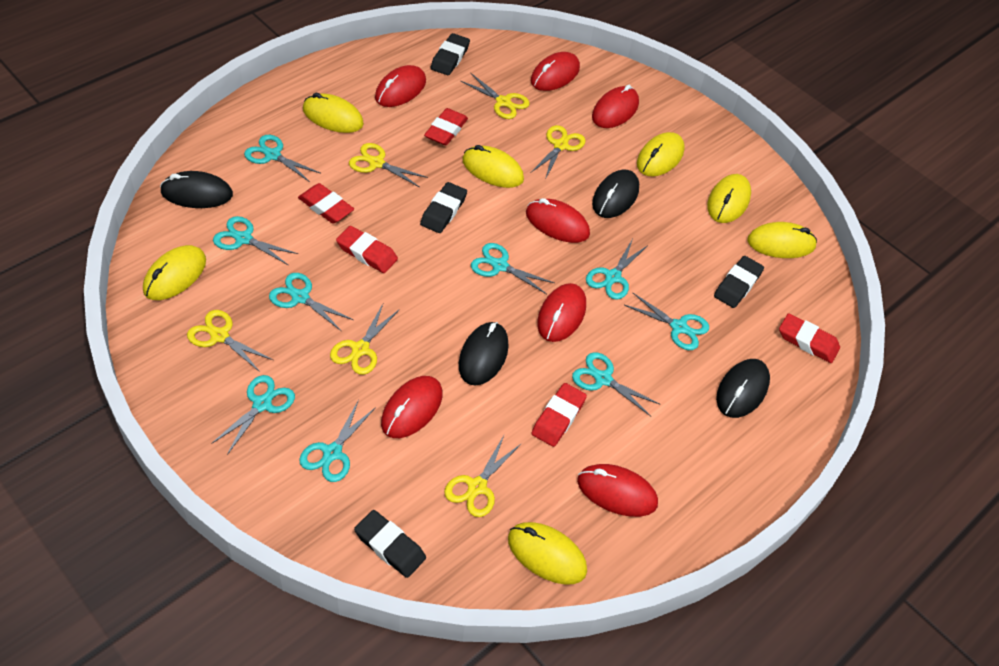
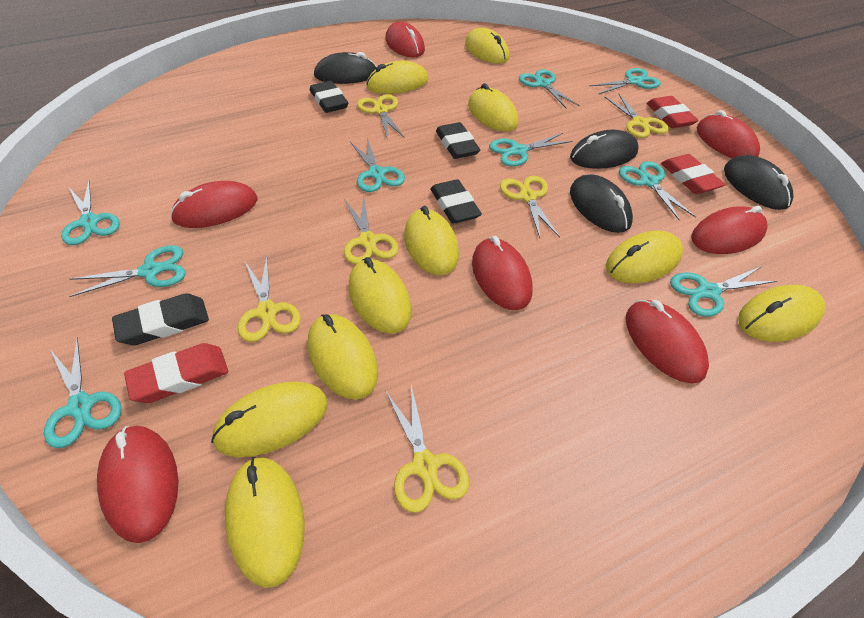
red eraser: [298,183,354,224] [336,226,398,273] [424,108,468,145] [532,383,587,447] [779,313,840,363] = 5 -> [124,343,228,403] [646,96,699,128] [661,154,726,194] = 3
yellow mouse: [143,245,206,300] [303,93,364,133] [462,145,524,188] [508,522,587,585] [637,132,685,177] [707,174,751,223] [747,222,817,258] = 7 -> [211,381,328,457] [225,457,305,588] [308,314,378,399] [349,257,411,334] [366,60,428,94] [404,206,459,275] [465,28,509,64] [468,83,518,132] [606,230,683,283] [738,285,825,342] = 10

